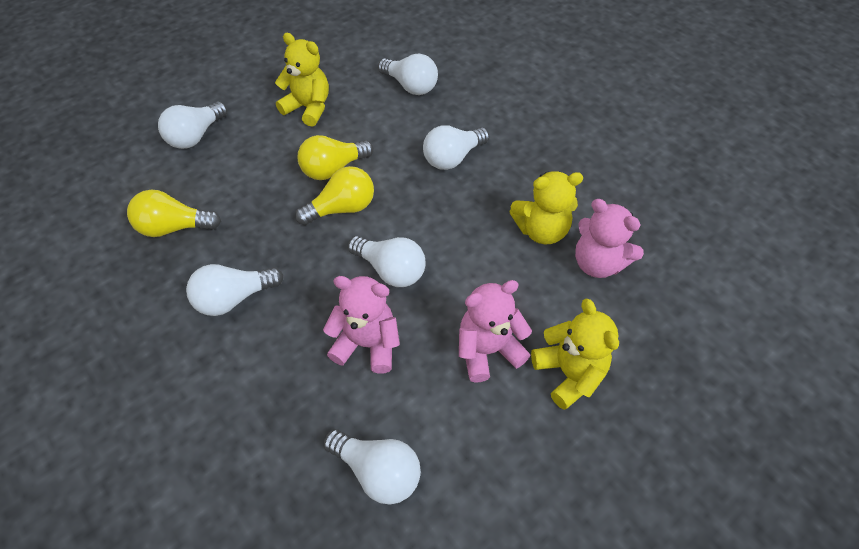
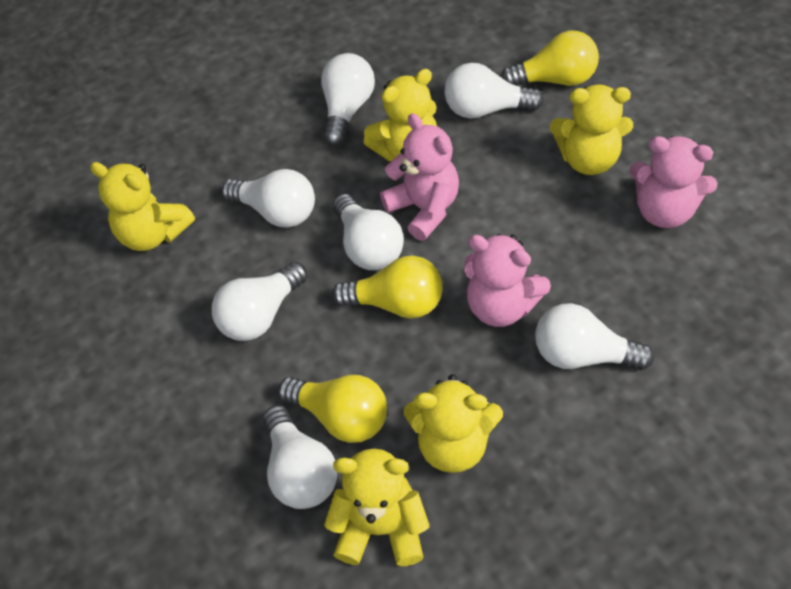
white light bulb: [158,101,227,149] [186,264,284,316] [324,429,421,504] [348,236,426,287] [378,54,438,95] [423,125,489,170] = 6 -> [212,262,308,341] [222,169,315,228] [263,405,338,509] [321,53,375,146] [332,194,404,270] [444,63,544,119] [535,303,654,370] = 7
yellow teddy bear: [275,33,329,127] [509,171,583,244] [531,299,619,410] = 3 -> [90,162,195,251] [324,448,430,566] [363,69,437,162] [404,374,503,473] [550,84,633,175] = 5

